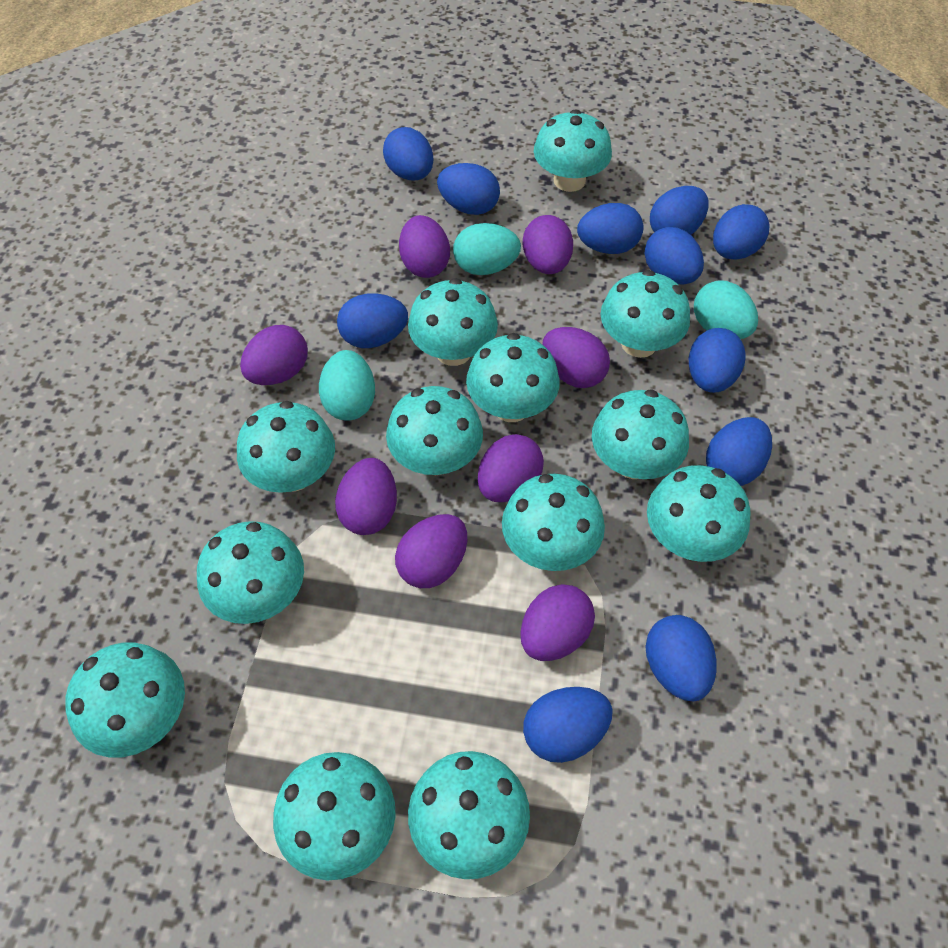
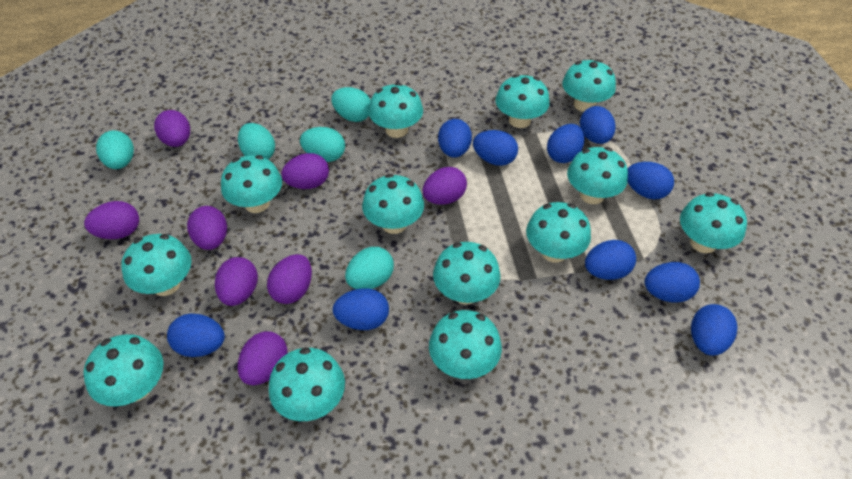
blue egg: [337,293,408,348] [383,127,433,181] [437,163,500,215] [523,687,613,763] [577,203,644,254] [645,227,704,284] [645,615,717,701] [650,186,709,235] [689,328,746,393] [706,417,772,486] [713,204,769,260] = 11 -> [167,314,225,357] [332,288,389,330] [438,119,472,158] [473,130,518,166] [547,124,585,163] [580,106,615,144] [585,240,636,280] [628,162,674,199] [644,262,700,302] [691,304,738,356] = 10
turquoise egg: [319,350,375,420] [453,223,521,275] [694,280,758,339] = 3 -> [96,130,134,169] [238,123,275,159] [300,127,345,162] [331,87,371,122] [345,247,394,289] = 5

